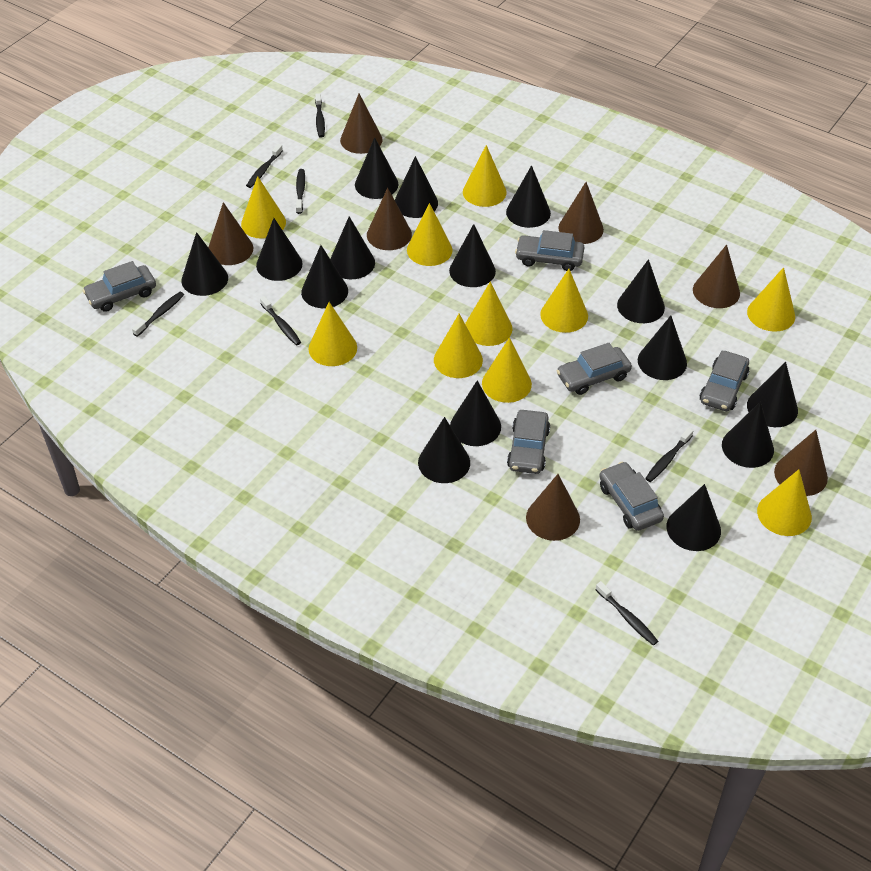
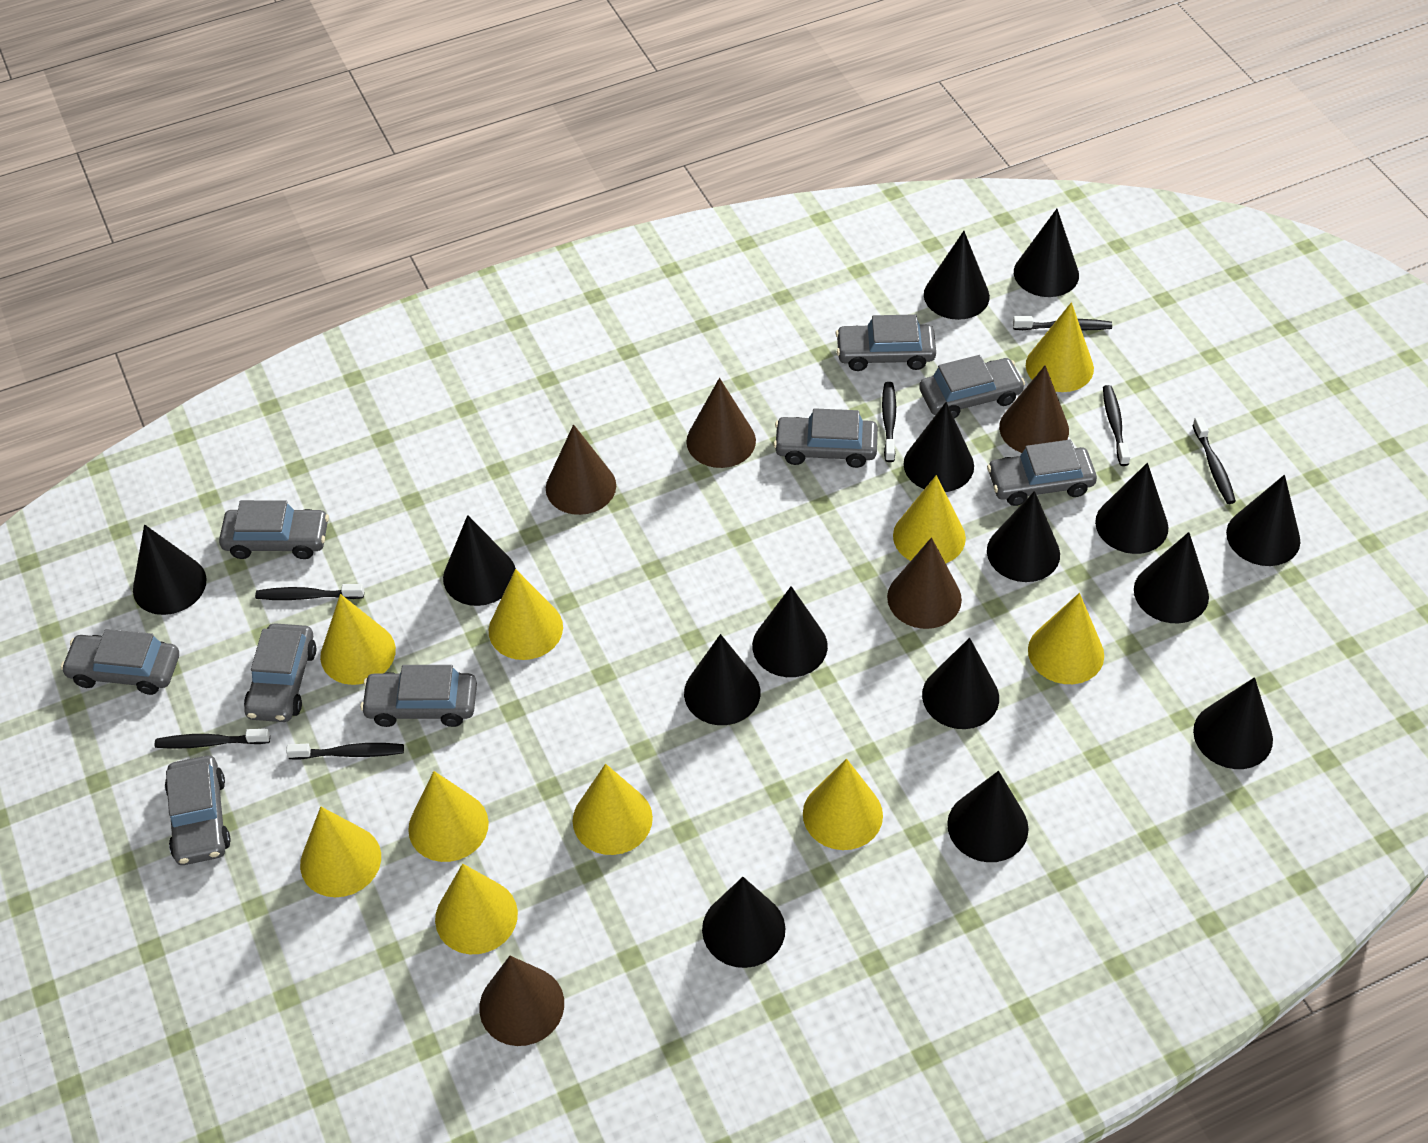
brown cone: [208,202,254,265] [340,94,383,154] [367,188,412,250] [526,474,580,541] [558,182,604,244] [693,245,740,308] [774,430,828,496] = 7 -> [479,956,564,1046] [546,424,616,515] [686,378,756,468] [887,537,962,629] [999,365,1069,453] = 5
grey car: [83,261,156,312] [507,410,550,474] [515,230,584,271] [557,343,632,395] [599,462,664,531] [700,351,749,411] = 6 -> [61,629,179,695] [165,755,231,865] [219,500,329,559] [244,623,316,722] [360,665,477,727] [774,408,878,468] [835,314,936,371] [919,355,1025,419] [987,440,1097,506] = 9

